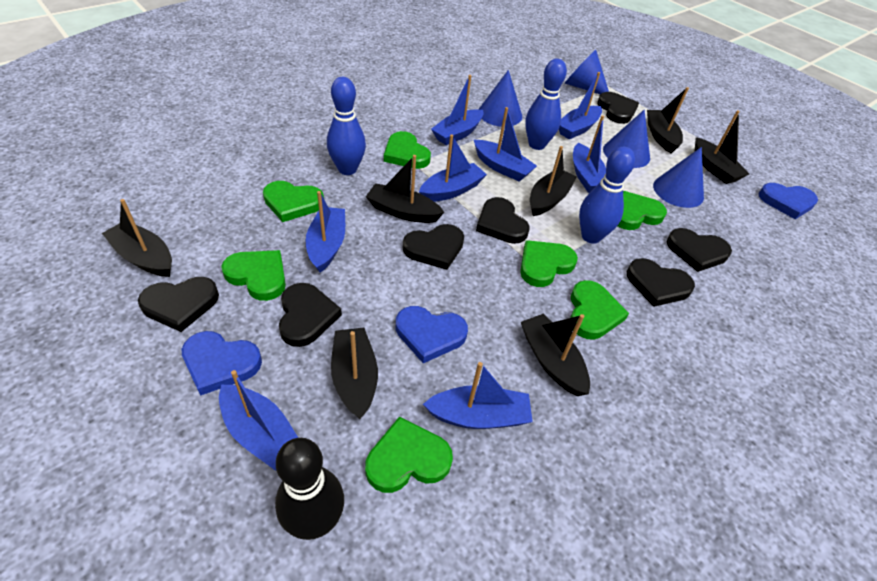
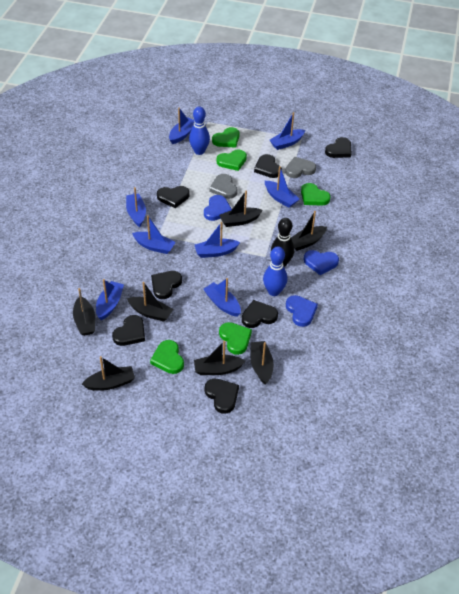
blue bowling pin: [327,77,366,175] [525,59,567,150] [579,147,635,244] = 3 -> [189,106,210,155] [263,246,287,296] = 2
blue cone: [479,70,522,127] [565,50,609,94] [603,110,650,168] [653,147,704,208] = 4 -> none = 0
green heart: [221,250,286,301] [263,181,324,222] [365,416,453,493] [384,131,431,169] [520,240,578,287] [570,280,629,340] [618,191,667,230] = 7 -> [150,340,184,374] [212,127,240,148] [216,149,247,171] [219,322,252,355] [301,183,331,206] = 5
grey heart: none = 0 -> [209,174,238,199] [285,157,316,178] = 2

